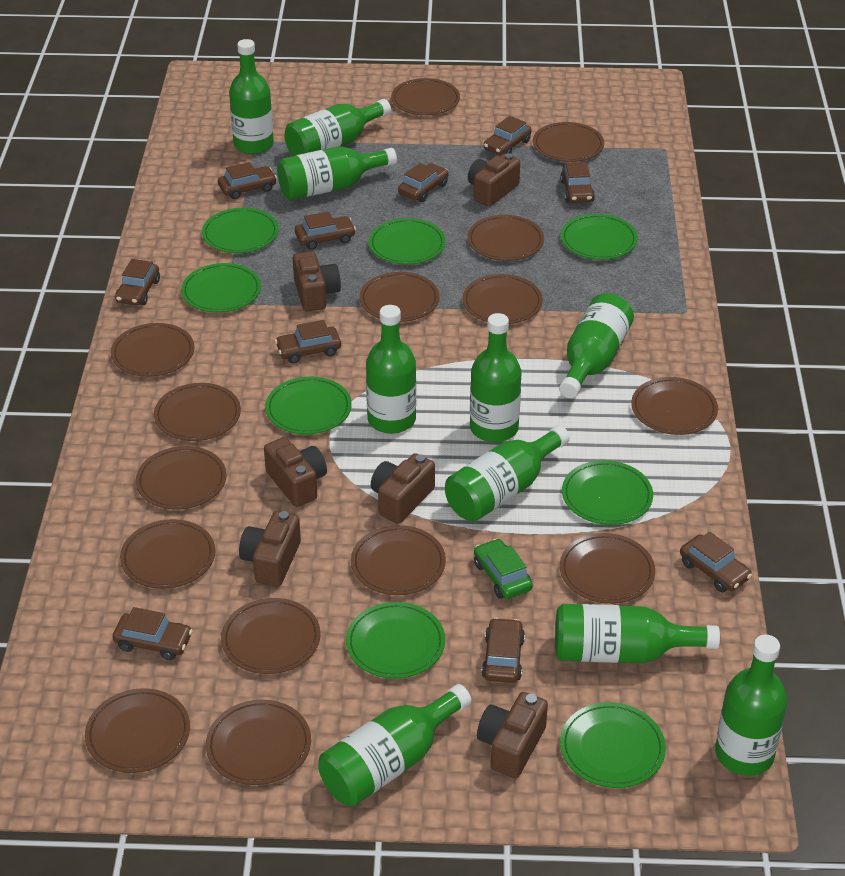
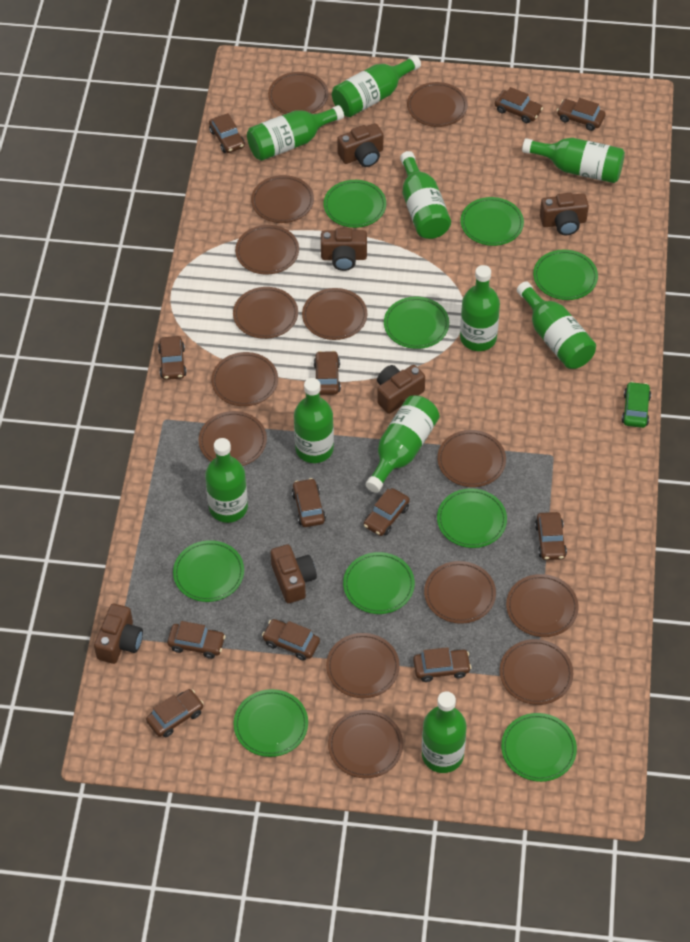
brown car: [113,607,193,660] [115,259,160,306] [218,162,277,199] [275,320,341,363] [295,211,356,250] [398,163,449,202] [481,618,525,683] [484,116,531,156] [560,162,595,203] [680,532,752,592] = 10 -> [146,689,204,737] [158,336,187,380] [167,621,225,659] [209,113,245,153] [262,619,320,661] [292,478,326,527] [314,351,341,395] [364,488,410,536] [413,647,471,682] [495,87,543,123] [535,512,567,560] [557,98,606,131] = 12
brown plate: [85,688,190,773] [111,323,194,377] [120,519,215,589] [136,446,227,509] [154,383,241,441] [206,699,311,785] [221,598,321,674] [351,525,446,595] [359,272,440,322] [391,78,460,115] [462,274,543,324] [467,215,544,261] [533,122,604,162] [560,533,655,604] [631,377,718,435] = 15 -> [198,411,267,466] [211,352,278,406] [233,287,298,339] [235,225,299,274] [251,175,314,223] [268,72,328,114] [302,288,367,340] [326,633,400,698] [328,710,403,778] [407,82,468,127] [424,561,496,624] [437,430,506,487] [499,639,573,705] [506,574,579,637] = 14
green plate: [181,263,261,313] [202,208,279,253] [265,377,352,434] [346,602,445,679] [369,218,446,265] [560,702,666,788] [561,214,638,260] [562,460,653,525] = 8 -> [173,540,244,602] [234,689,308,757] [324,180,386,228] [343,552,415,614] [384,296,449,349] [437,488,507,548] [460,197,524,246] [501,713,577,782] [533,250,598,300] = 9

